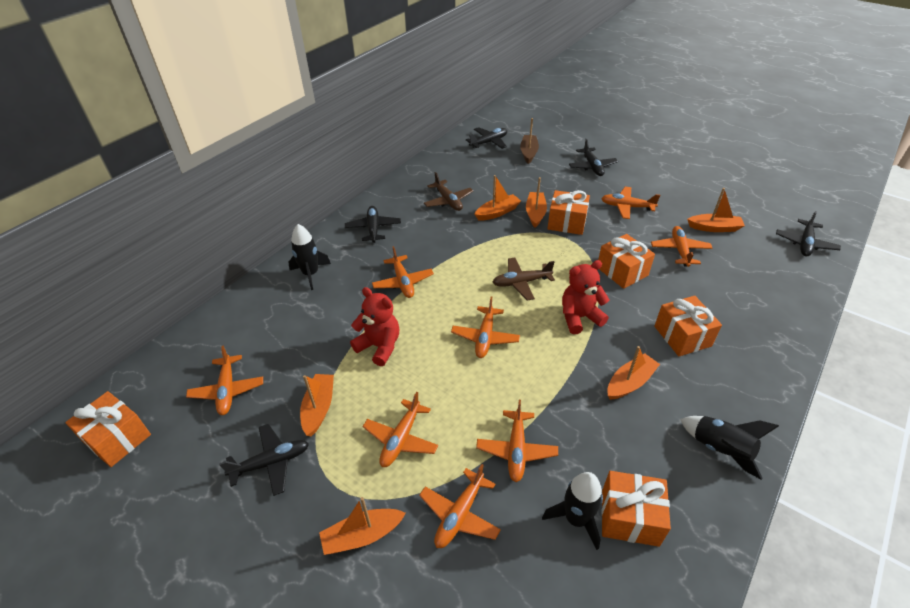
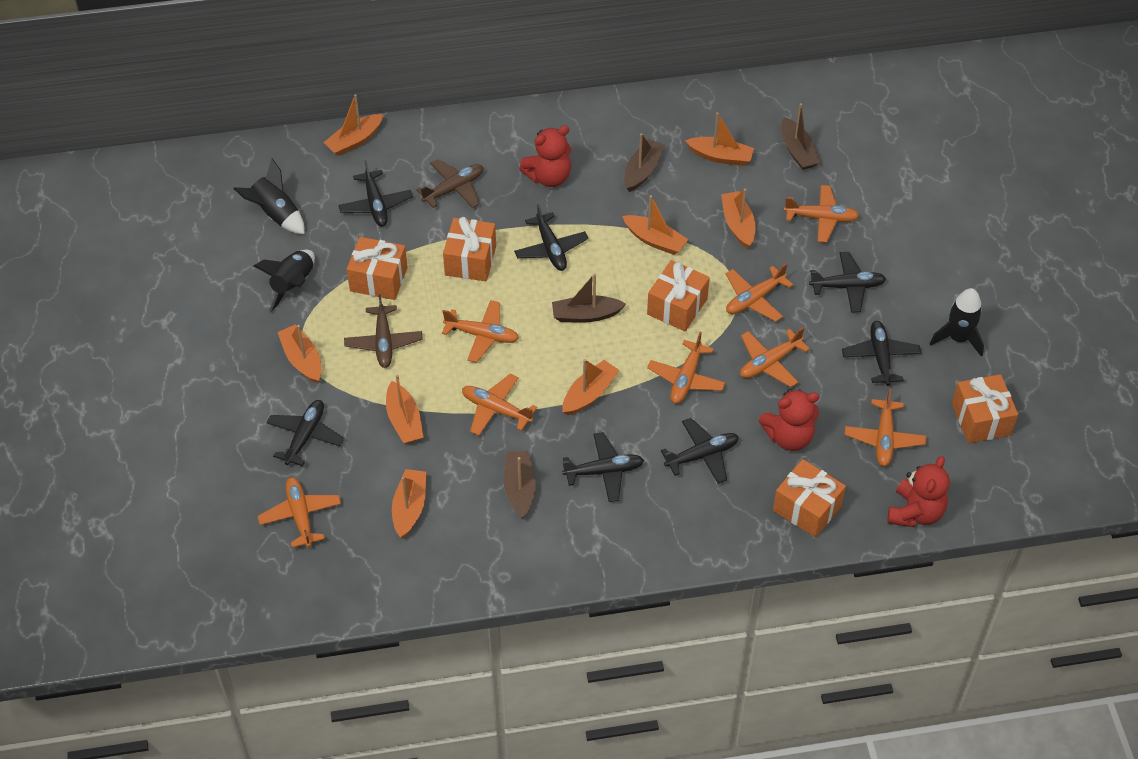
black plane: [219,424,309,496] [345,206,401,243] [466,127,507,149] [569,139,618,176] [776,211,841,256] = 5 -> [266,400,344,466] [338,160,413,227] [514,204,588,271] [562,432,644,502] [661,418,739,484] [809,252,886,313] [842,321,921,386] = 7
brown boat: [520,118,539,164] = 1 -> [504,451,536,518] [552,273,626,322] [624,133,665,192] [781,103,820,170] = 4
orange boat: [300,374,334,436] [319,497,406,555] [474,175,521,221] [526,177,547,228] [607,346,660,400] [687,188,745,232] = 6 -> [277,324,321,383] [323,94,383,156] [386,374,424,444] [392,469,426,538] [563,359,620,415] [622,195,688,255] [685,112,754,166] [721,188,755,248] = 8
red teddy bear: [350,287,399,366] [562,260,610,334] = 2 -> [519,125,571,187] [759,389,820,451] [887,456,950,527] = 3

